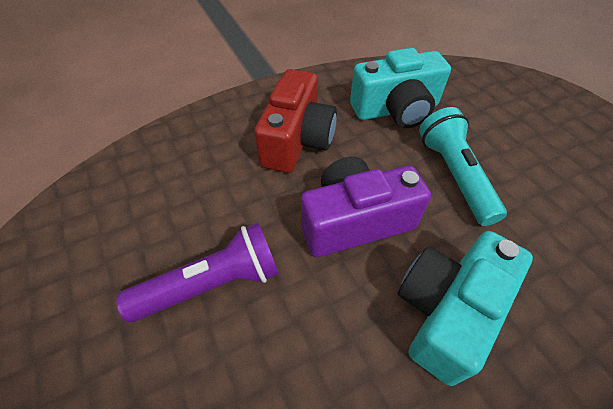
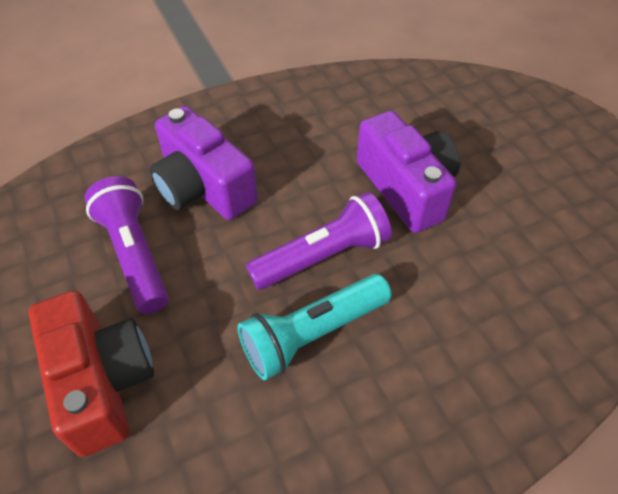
purple camera: [301,157,431,257] = 1 -> [149,106,258,220] [357,111,460,233] = 2
purple flashlight: [116,223,279,322] = 1 -> [84,176,168,314] [246,192,392,290] = 2
turquoise camera: [350,48,451,128] [398,231,533,386] = 2 -> none = 0

